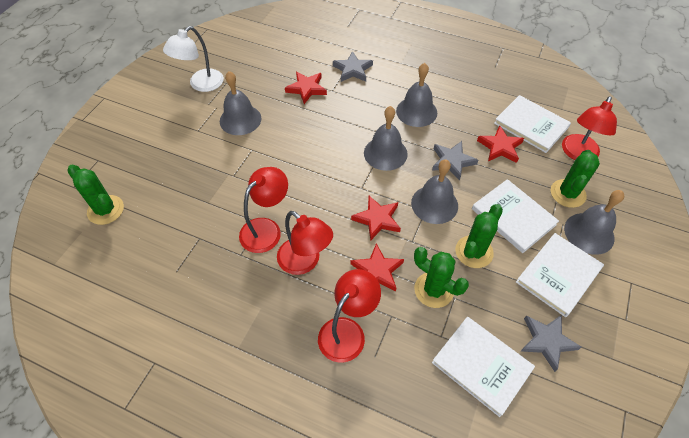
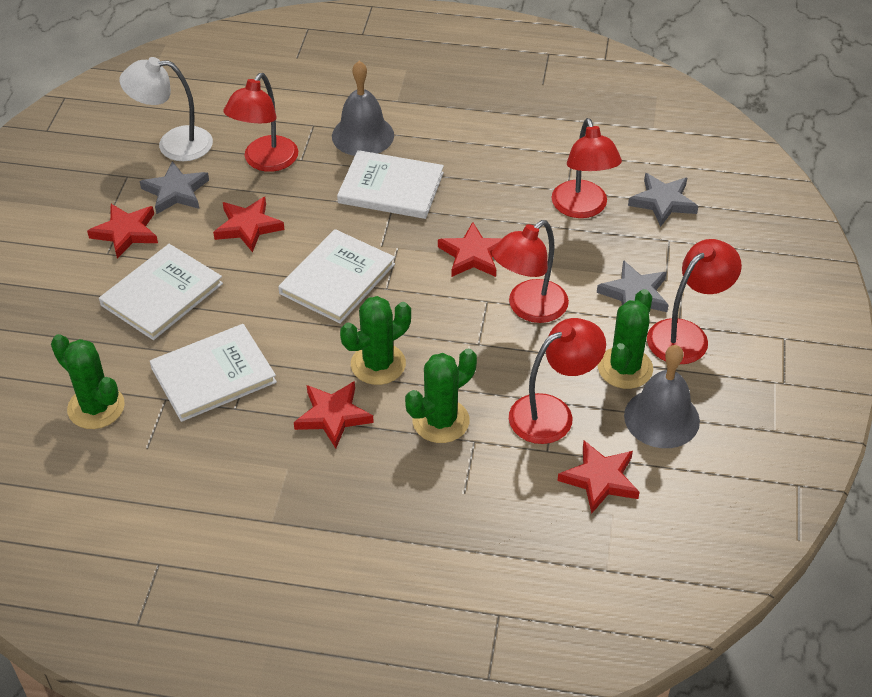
grey bell: [220,71,262,135] [364,106,408,171] [396,63,437,127] [411,159,458,224] [564,190,624,255] = 5 -> [332,61,394,156] [624,345,700,448] = 2
red lamp: [239,167,288,253] [277,211,333,275] [318,269,381,362] [562,96,617,160] = 4 -> [223,73,298,172] [492,220,569,323] [509,318,606,444] [551,118,622,218] [647,239,742,364] = 5
red star: [285,71,327,104] [351,196,401,241] [351,243,404,291] [477,125,524,163] = 4 -> [87,204,158,259] [213,197,284,252] [294,381,374,448] [438,222,503,277] [557,441,640,513] = 5

